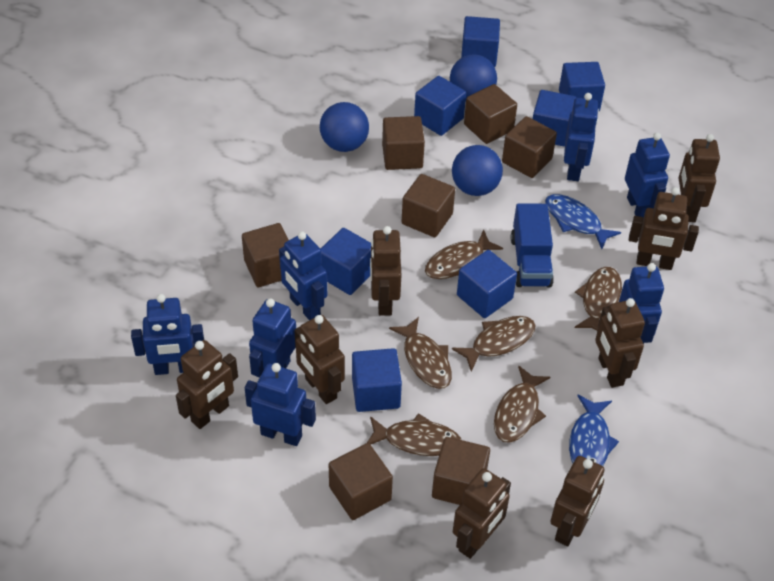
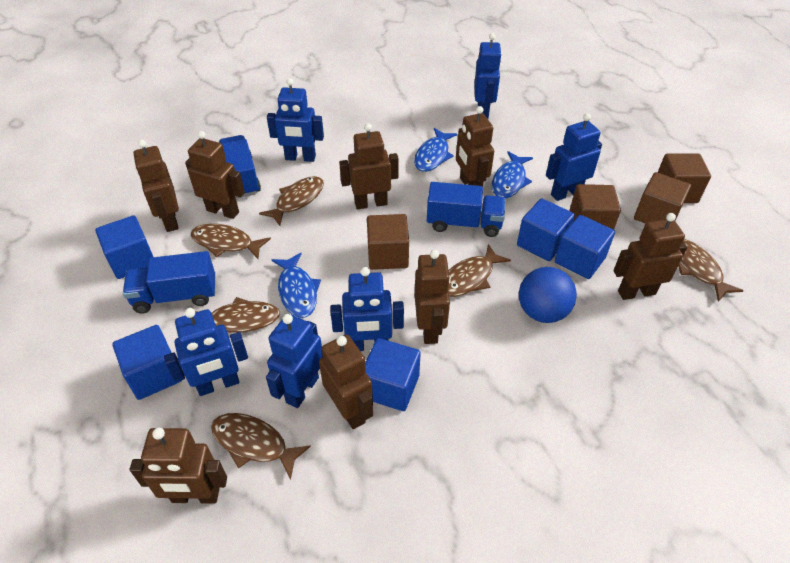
blue ball: [320,102,369,152] [450,54,497,98] [452,145,503,196] = 3 -> [519,267,577,323] = 1
blue cube: [321,228,371,295] [352,348,402,412] [414,76,466,136] [457,250,517,318] [461,16,500,67] [533,90,576,146] [559,62,605,111] = 7 -> [95,215,153,279] [112,325,182,400] [365,338,421,411] [517,198,575,261] [555,215,615,279] = 5
blue fish: [545,194,621,249] [569,395,619,466] = 2 -> [271,252,321,318] [414,128,457,172] [492,151,533,199] = 3
blue robot: [131,294,204,375] [245,363,316,446] [249,299,296,377] [279,231,327,320] [564,93,599,181] [619,263,664,344] [625,133,670,218] = 7 -> [164,308,248,396] [266,314,323,408] [267,78,324,162] [330,267,404,351] [474,33,502,119] [546,113,602,201] = 6
blue truck: [511,203,554,287] = 1 -> [123,251,215,313] [219,135,261,198] [427,182,505,237] = 3
brown cube: [242,223,289,287] [329,443,393,520] [382,116,425,170] [402,174,455,237] [432,437,490,505] [464,84,517,144] [502,116,557,178] = 7 -> [367,214,409,270] [569,184,621,230] [634,172,691,224] [658,153,711,203] = 4

